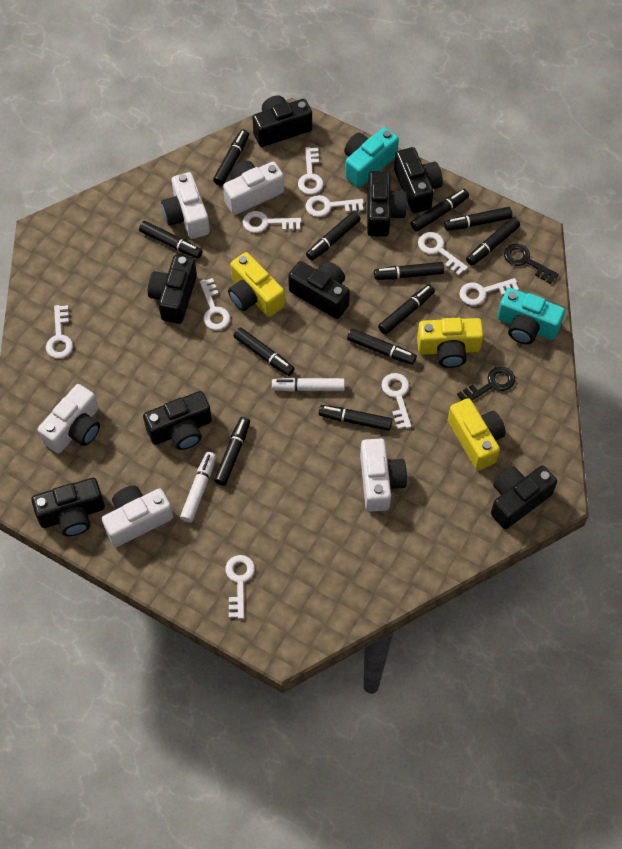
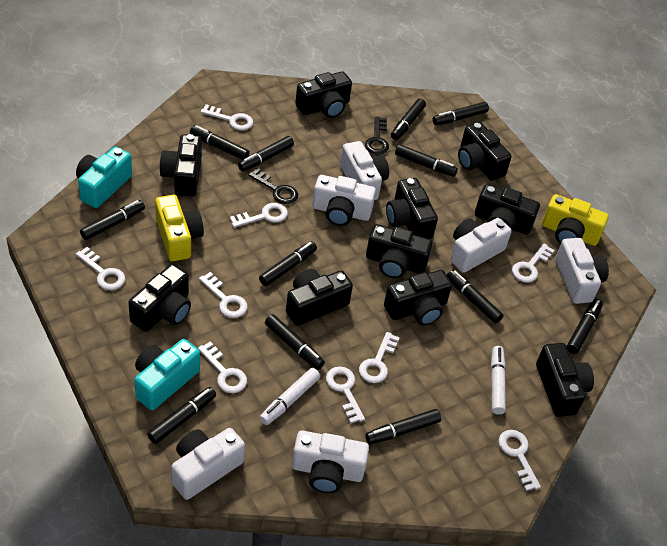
black camera: [31,478,105,536] [143,391,212,450] [148,255,197,324] [252,96,312,147] [288,261,350,319] [367,171,407,237] [394,147,443,213] [491,466,557,529] = 8 -> [128,264,191,332] [160,134,202,197] [286,269,353,326] [295,71,352,118] [366,224,433,279] [384,270,452,326] [386,178,438,239] [458,122,512,181] [475,184,540,235] [536,343,594,417] = 10
white camera: [38,384,100,454] [102,486,173,547] [161,172,210,239] [223,161,284,215] [360,438,407,512] = 5 -> [171,428,245,500] [292,430,369,493] [312,175,376,226] [340,141,389,200] [450,218,512,273] [555,238,609,304] = 6
yellow camera: [228,252,285,317] [417,318,484,368] [448,398,506,471] = 3 -> [155,195,204,261] [542,194,609,246] = 2

